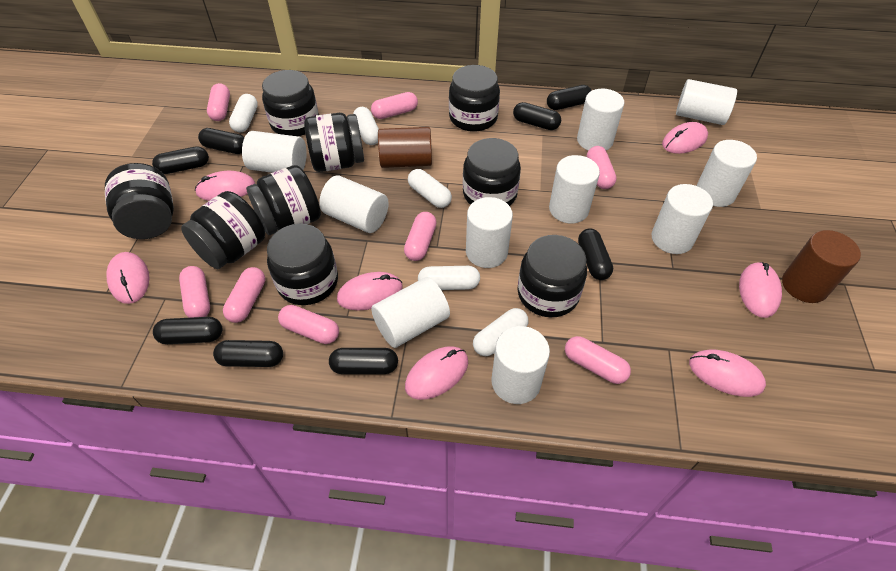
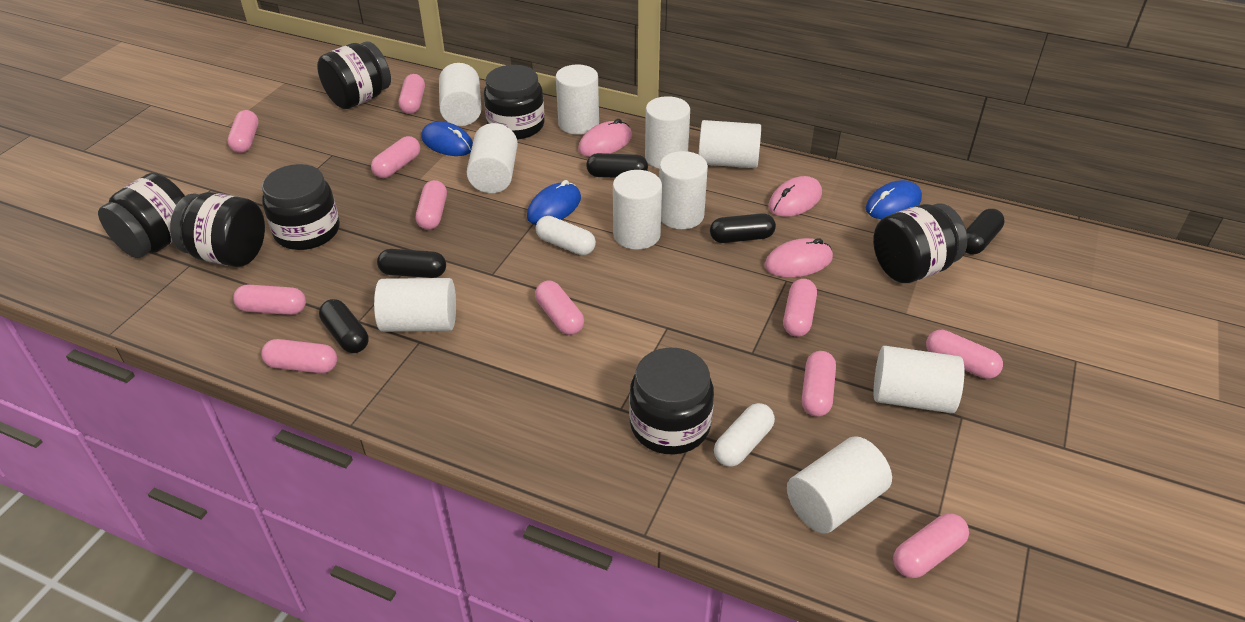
black capsule: [152,146,209,174] [153,317,222,344] [198,128,245,154] [213,340,283,367] [329,348,398,374] [513,102,561,130] [547,85,592,110] [578,229,613,280] = 8 -> [319,299,369,353] [377,249,446,278] [586,153,648,178] [710,213,776,243] [966,209,1005,254] = 5
black jar: [105,163,174,239] [181,191,265,269] [246,165,321,235] [262,70,319,136] [267,224,338,305] [304,113,364,172] [449,65,500,132] [463,138,521,206] [517,235,587,317] = 9 -> [98,173,185,258] [170,192,265,267] [262,164,340,250] [317,41,391,109] [484,65,545,139] [629,348,714,454] [873,203,968,283] = 7
blue mouse: none = 0 -> [421,121,473,156] [527,180,581,225] [866,180,922,219] = 3
brown cylinder: [378,127,432,168] [782,230,861,303] = 2 -> none = 0
pink capsule: [179,266,210,318] [207,83,230,121] [223,267,265,323] [278,305,339,344] [371,92,418,119] [404,212,437,261] [565,336,631,384] [587,146,616,189] = 8 -> [227,110,259,153] [233,285,306,315] [261,339,337,373] [371,136,420,178] [399,74,425,114] [416,180,447,230] [535,280,584,335] [783,279,817,337] [802,351,836,417] [893,513,969,578] [926,330,1003,379] = 11
pink mouse: [106,252,149,304] [195,171,255,201] [337,272,403,311] [405,346,468,400] [662,122,708,154] [689,350,766,397] [739,262,782,318] = 7 -> [578,119,632,157] [764,238,833,277] [769,176,822,217] = 3
white capsule: [229,94,258,132] [353,107,379,145] [408,169,452,208] [418,266,480,290] [473,308,528,356] = 5 -> [536,216,596,255] [714,403,775,467] = 2

